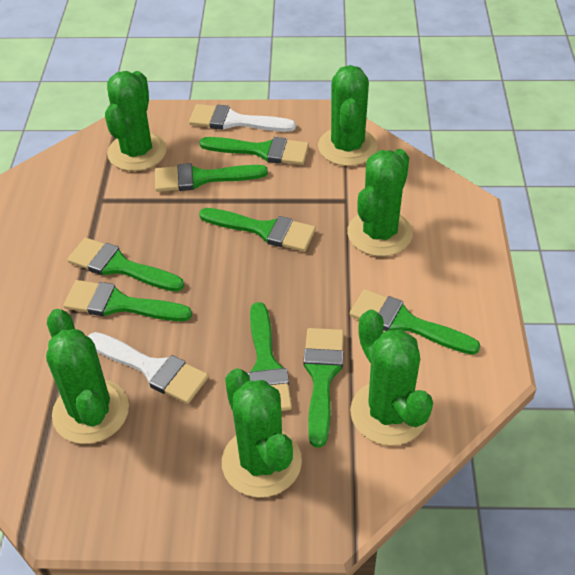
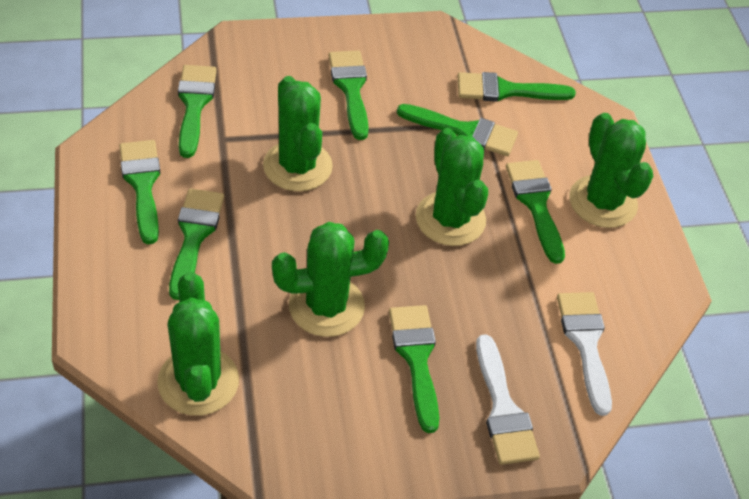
green cactus: [46,309,129,444] [105,71,167,171] [222,368,302,497] [318,65,378,166] [347,149,413,256] [350,310,433,446] = 6 -> [157,272,239,416] [263,76,333,192] [272,222,389,337] [416,128,488,246] [569,113,653,228] = 5

